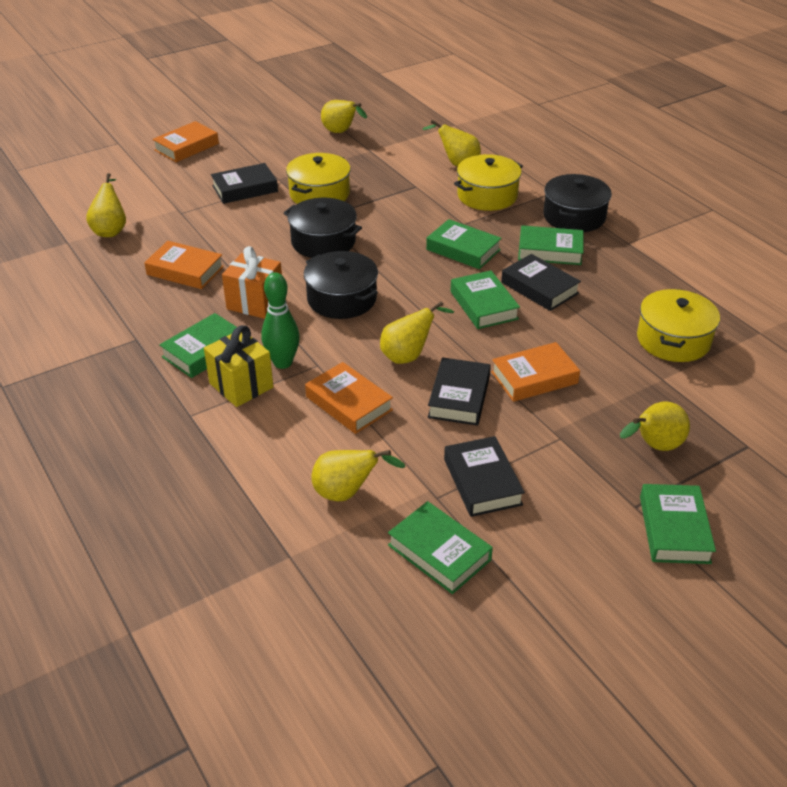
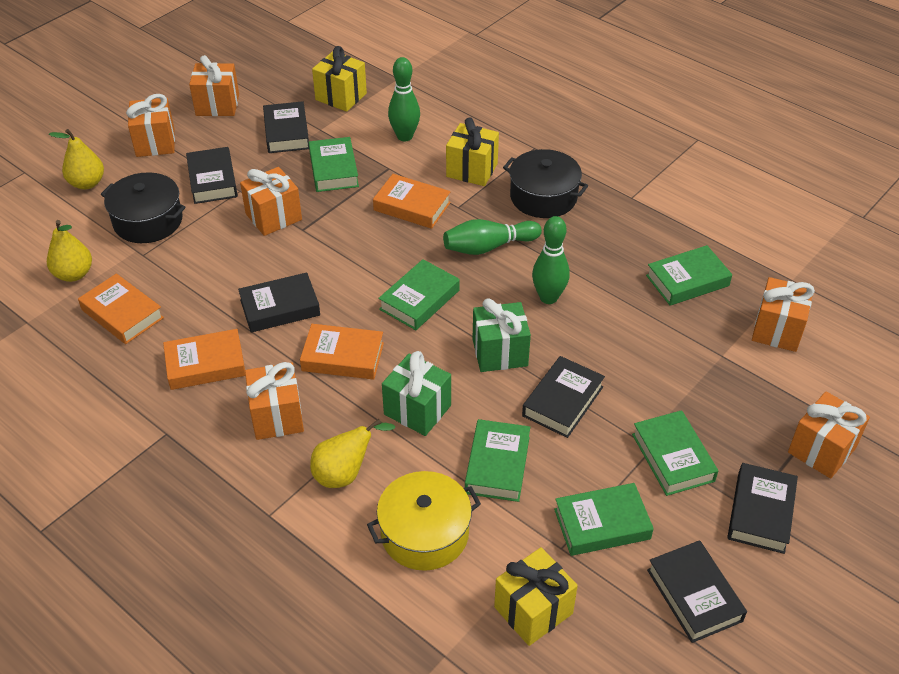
black book: [211,163,278,204] [428,357,491,426] [444,436,525,517] [501,254,581,311] = 4 -> [186,147,238,204] [238,272,320,332] [263,101,309,153] [522,356,605,438] [647,540,747,643] [727,463,798,554] = 6
black pot: [284,198,362,258] [304,251,378,319] [543,174,612,232] = 3 -> [101,172,186,243] [503,149,588,218] = 2
green bowling pin: [261,272,300,369] = 1 -> [388,57,420,141] [443,219,542,255] [532,216,570,304] = 3
green gift: none = 0 -> [382,351,451,436] [473,298,531,372] = 2
orange gift: [222,246,282,319] = 1 -> [126,94,175,157] [189,55,239,116] [240,167,302,236] [245,362,304,440] [752,277,815,352] [788,391,870,479] = 6
yellow gift: [204,325,273,407] = 1 -> [312,46,367,112] [446,117,499,186] [494,547,578,646] = 3
yellow pear: [86,173,126,237] [312,450,406,501] [321,100,367,133] [380,301,454,364] [423,120,481,167] [620,401,690,451] = 6 -> [47,220,92,282] [49,129,104,189] [310,419,395,488] = 3
yellow pot: [286,153,351,204] [454,154,523,211] [637,289,720,362] = 3 -> [367,471,481,571] = 1

